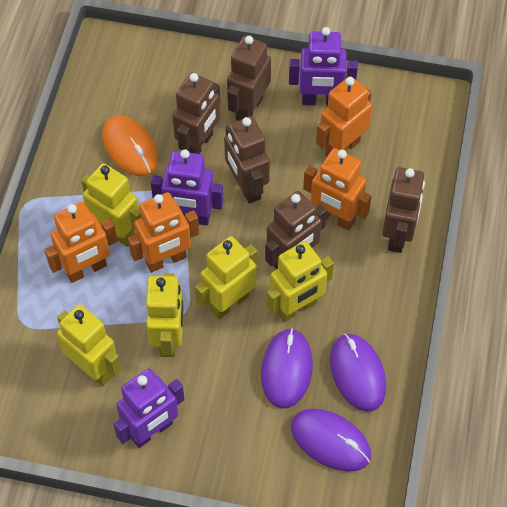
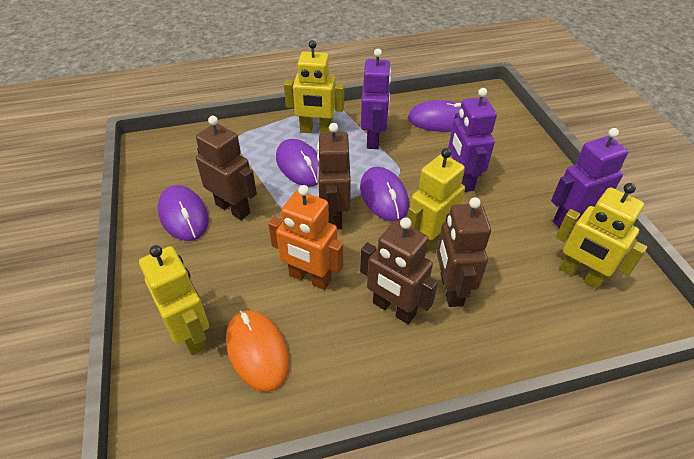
brown robot: [172,73,220,154] [224,116,270,204] [227,36,271,121] [265,191,327,269] [382,167,425,253] = 5 -> [196,116,257,220] [317,123,351,229] [360,217,438,324] [436,197,491,307] = 4
orange robot: [45,202,117,283] [128,192,199,273] [303,148,372,231] [316,76,372,156] = 4 -> [268,185,343,290] = 1
purple mouse: [261,329,313,409] [291,409,371,472] [330,334,386,412] = 3 -> [158,185,209,241] [276,139,318,186] [360,167,409,221] [408,100,461,132] = 4
yellow robot: [57,304,121,386] [81,163,141,247] [146,273,184,357] [195,236,258,319] [267,241,334,322] = 5 -> [139,245,209,355] [284,40,344,133] [407,148,465,252] [556,183,647,290] = 4

